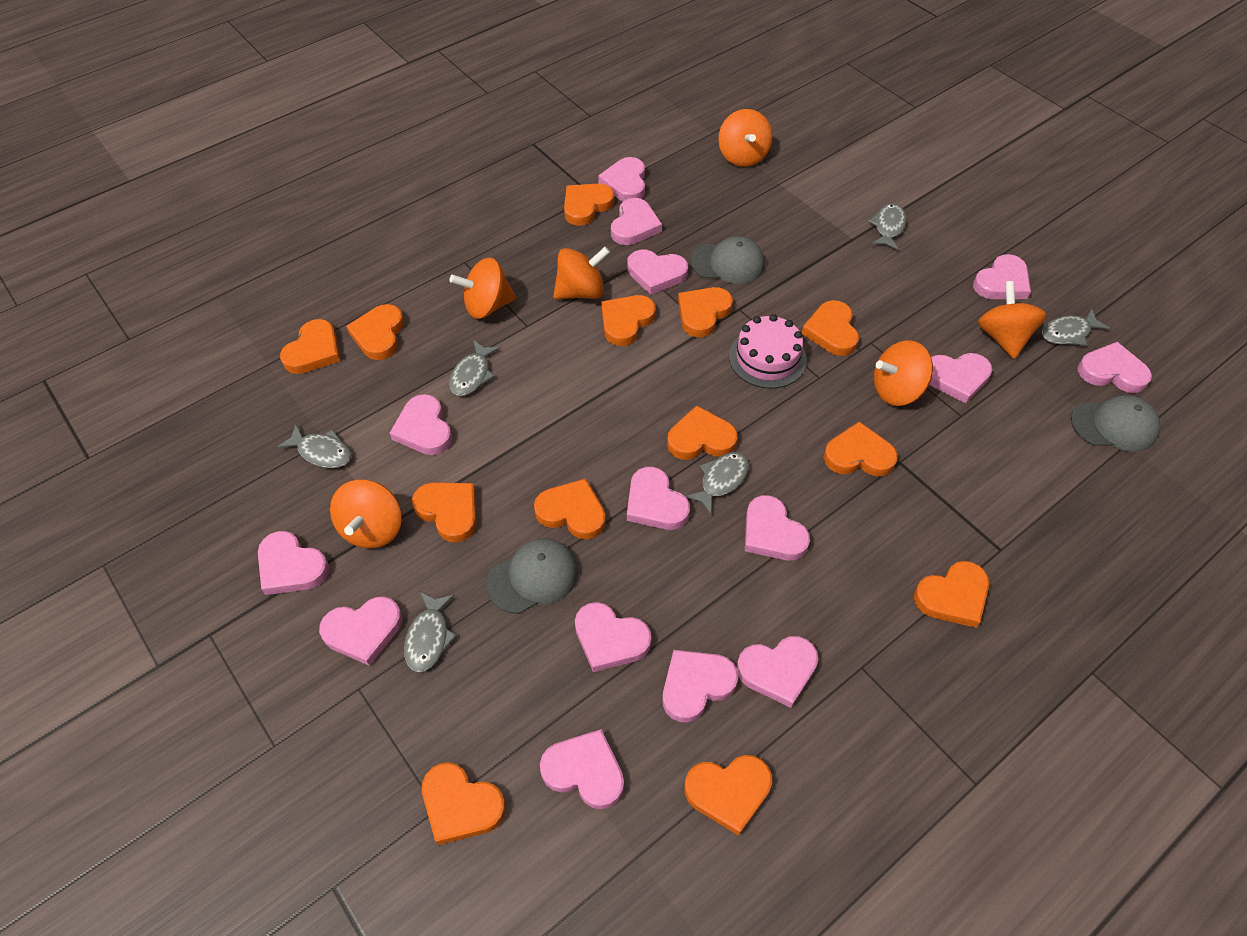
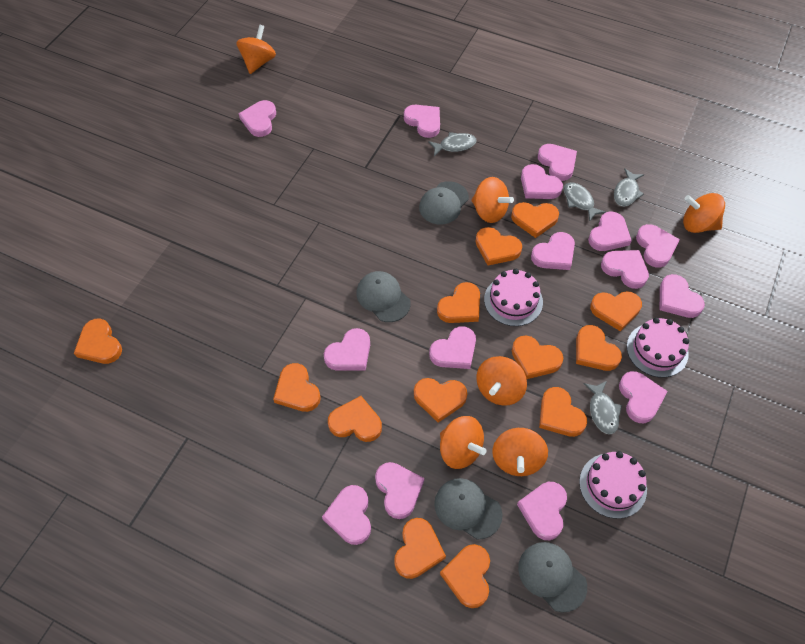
grey cap: [487,538,578,614] [690,236,765,284] [1071,395,1160,452] = 3 -> [357,271,411,322] [419,181,469,224] [434,478,503,539] [518,542,587,613] = 4
grey fish: [277,424,351,468] [404,592,457,672] [449,340,500,396] [685,452,749,514] [868,203,907,250] [1042,309,1110,346] = 6 -> [428,132,476,156] [564,182,606,222] [584,381,622,434] [614,168,644,207] = 4
pink cake: [729,314,807,389] = 1 -> [484,269,543,326] [579,451,647,519] [627,318,689,378] = 3

